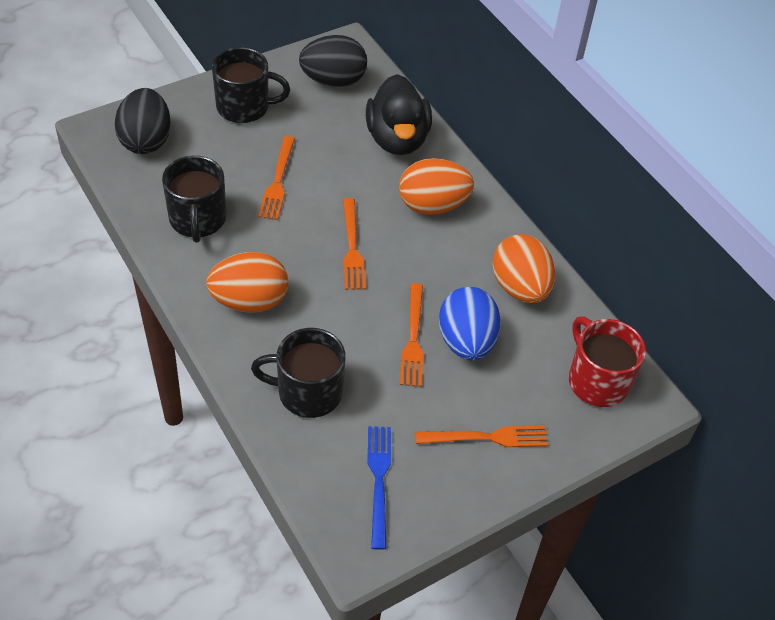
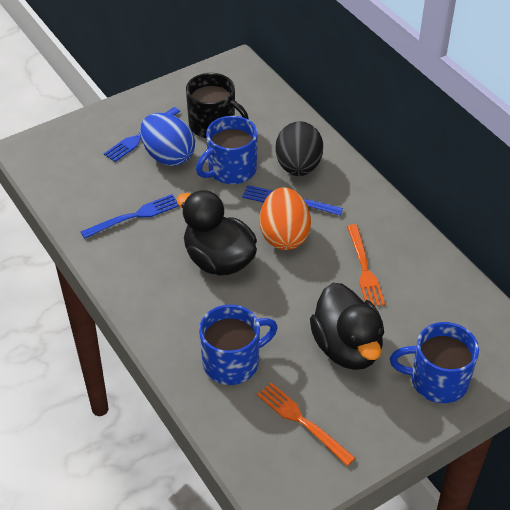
black duck: [366,74,432,155] = 1 -> [177,190,257,276] [310,283,384,370] = 2
black egg: [114,88,171,154] [299,35,367,87] = 2 -> [275,121,323,176] = 1
black mug: [162,156,226,243] [212,47,290,123] [251,328,345,418] = 3 -> [186,73,249,138] = 1
blue fork: [367,426,391,550] = 1 -> [81,194,179,239] [104,107,180,162] [242,185,343,216] = 3
blue mug: none = 0 -> [196,116,258,184] [199,305,278,385] [390,322,479,403] = 3
orange egg: [206,252,288,313] [399,158,474,215] [492,234,555,303] = 3 -> [260,187,311,250] = 1
orange fork: [258,136,295,220] [343,198,366,290] [400,283,424,387] [415,426,548,447] = 4 -> [257,383,356,466] [347,224,385,306] = 2
red mug: [569,316,646,407] = 1 -> none = 0

